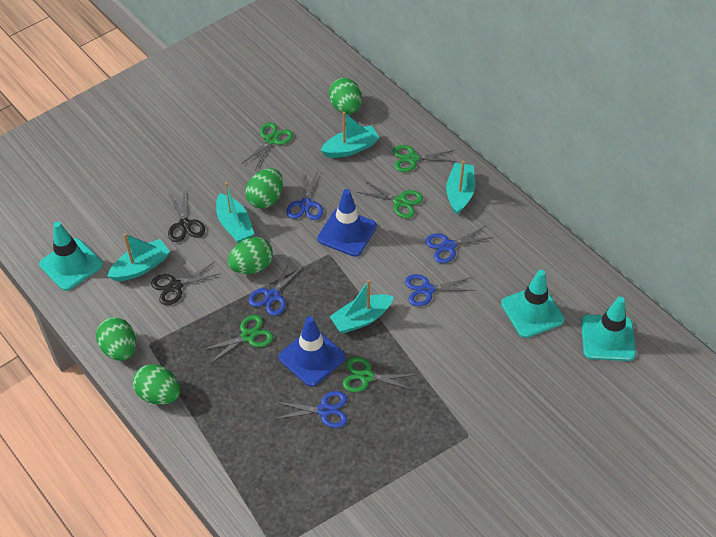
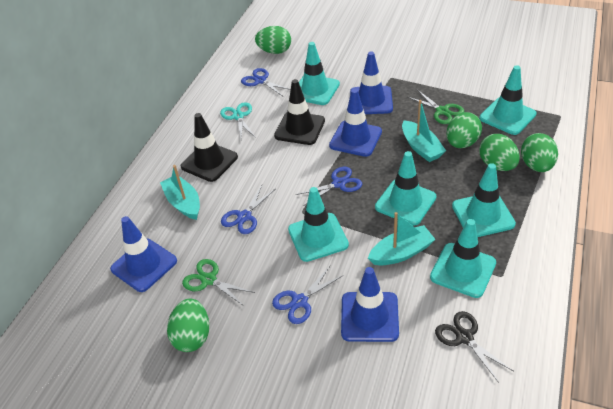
black scissors: [151,262,222,305] [168,191,205,242] = 2 -> [435,311,513,383] = 1
black traffic cone: none = 0 -> [181,113,238,182] [274,79,325,145] = 2
blue scissors: [248,260,305,316] [275,391,347,428] [287,171,323,220] [405,274,475,307] [425,226,494,263] = 5 -> [221,185,275,234] [241,68,291,96] [272,266,342,324] [296,167,362,205] = 4
blue traffic cone: [279,316,346,387] [318,189,377,257] = 2 -> [110,216,177,292] [329,89,382,157] [341,267,399,342] [350,52,393,114] = 4
green scissors: [202,315,273,364] [241,123,293,170] [343,357,414,392] [357,180,423,219] [393,145,457,172] = 5 -> [182,259,255,306] [408,90,464,124] = 2
turquoise boat: [108,233,170,281] [216,182,254,243] [320,112,379,158] [329,280,394,333] [446,160,475,215] = 5 -> [160,165,200,220] [368,212,435,265] [402,100,446,162] = 3
turquoise scissors: none = 0 -> [220,102,256,138] = 1
turquoise traffic cone: [39,221,103,291] [501,270,565,338] [581,296,636,361] = 3 -> [288,187,349,262] [299,42,340,105] [375,151,436,225] [430,219,496,298] [452,163,516,237] [479,65,537,135] = 6

